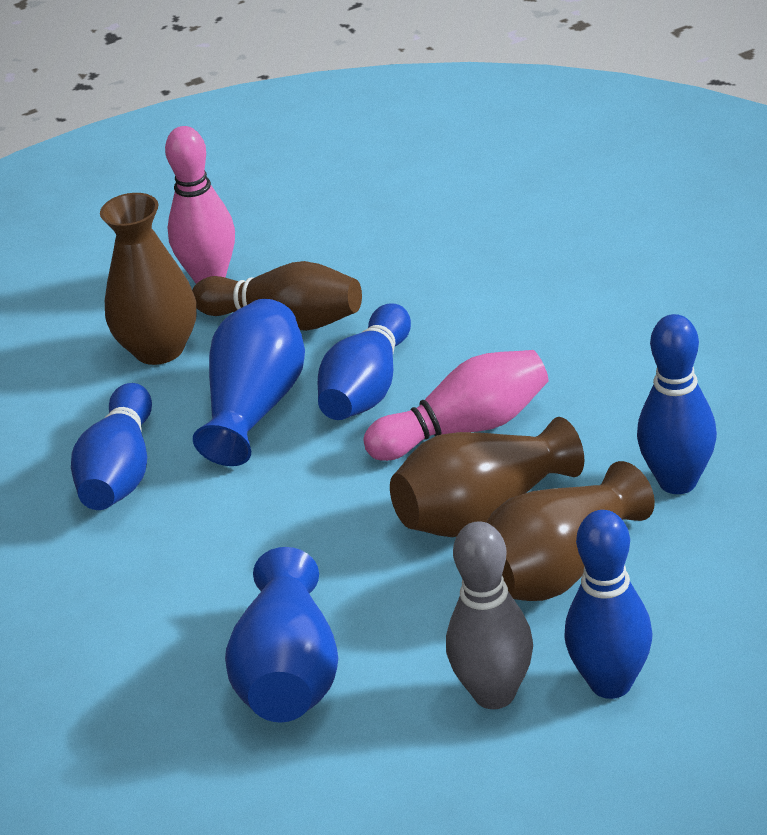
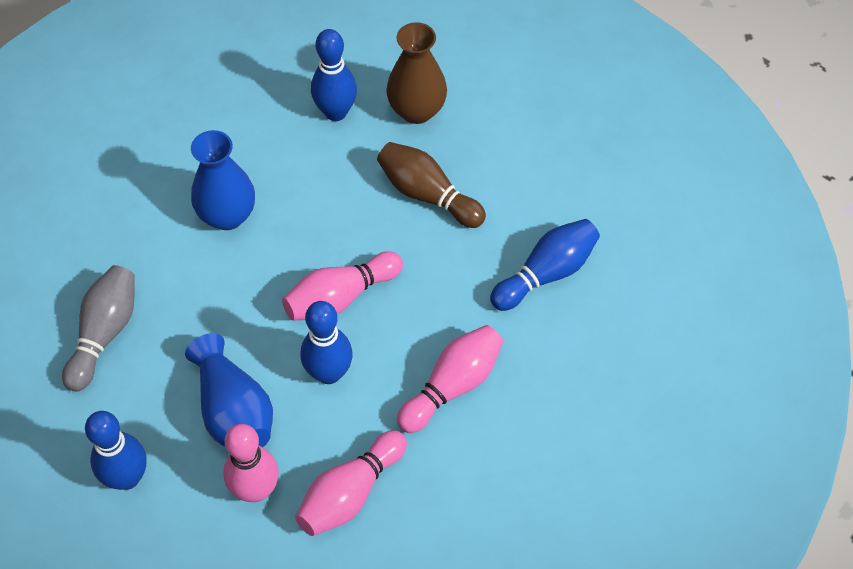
brown vase: [100,193,197,365] [390,417,584,537] [486,461,655,601] = 3 -> [386,22,447,124] = 1
pink bowling pin: [165,126,235,284] [363,350,549,461] = 2 -> [223,424,279,502] [282,251,403,321] [295,430,407,536] [397,325,504,433] = 4

